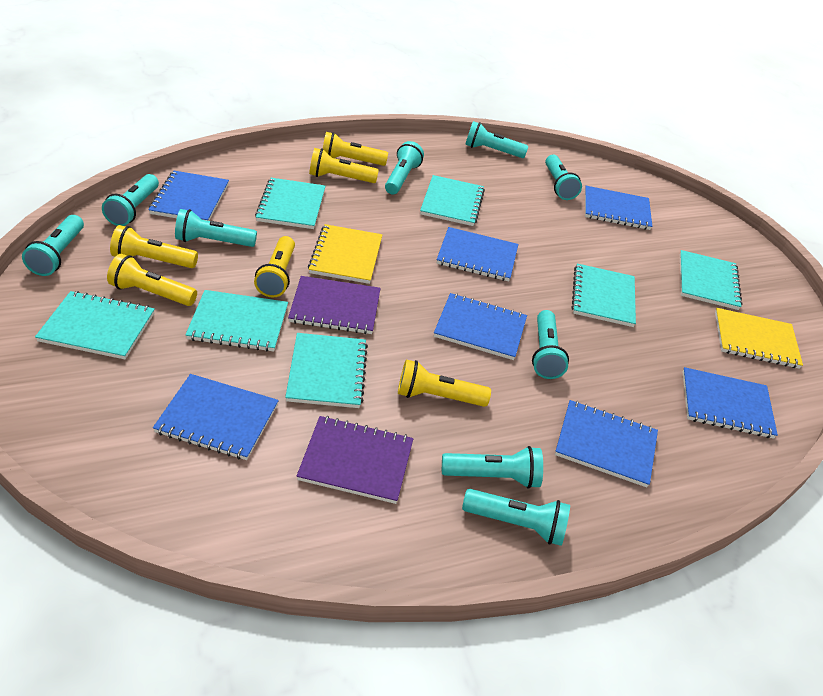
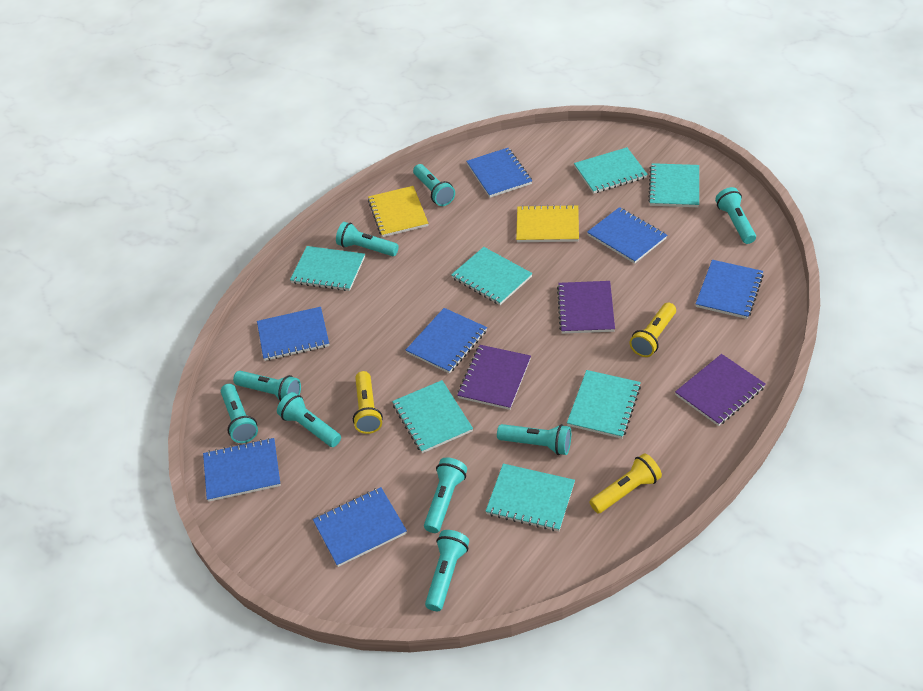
purple notebook: [288,276,381,334] [297,416,413,504] = 2 -> [457,345,531,410] [557,281,615,334] [675,354,766,426] = 3
yellow flashlight: [107,254,197,306] [110,225,198,268] [254,236,295,298] [309,148,379,183] [323,132,388,166] [398,359,491,407] = 6 -> [353,371,383,434] [589,453,662,513] [630,303,676,357] = 3

